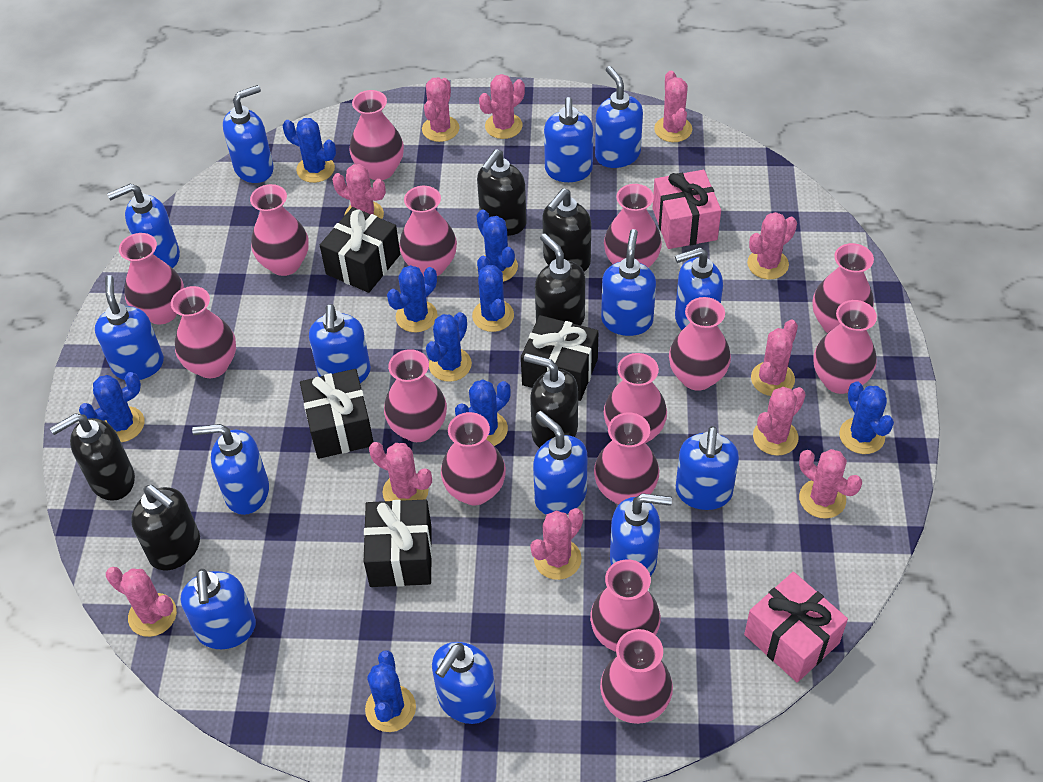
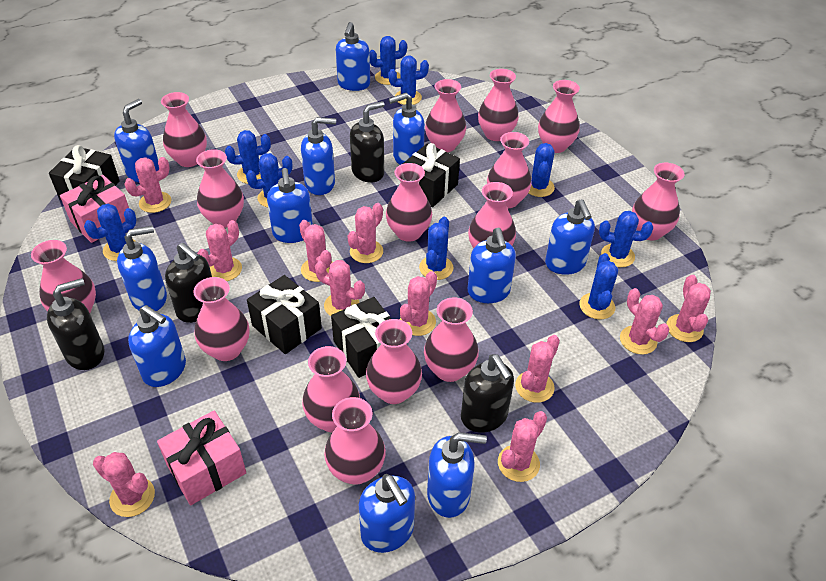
black soap dispenser: [50,413,135,501] [131,485,200,571] [477,149,527,236] [524,353,578,448] [535,233,585,325] [542,188,591,272] = 6 -> [47,278,105,370] [165,243,212,323] [350,101,385,182] [461,354,514,433] = 4
blue soap dispenser: [95,275,164,380] [107,183,180,268] [181,569,256,649] [192,424,269,515] [223,85,274,183] [309,304,371,383] [432,642,496,724] [533,411,587,515] [544,97,593,182] [595,66,643,168] [601,229,656,336] [610,493,672,576] [675,247,723,330] [676,426,739,510] = 14 -> [114,99,159,182] [117,226,167,311] [128,305,186,387] [267,168,313,243] [301,117,336,195] [336,22,370,91] [359,474,415,553] [389,93,425,165] [427,432,487,518] [468,228,516,303] [545,199,595,275] = 11

